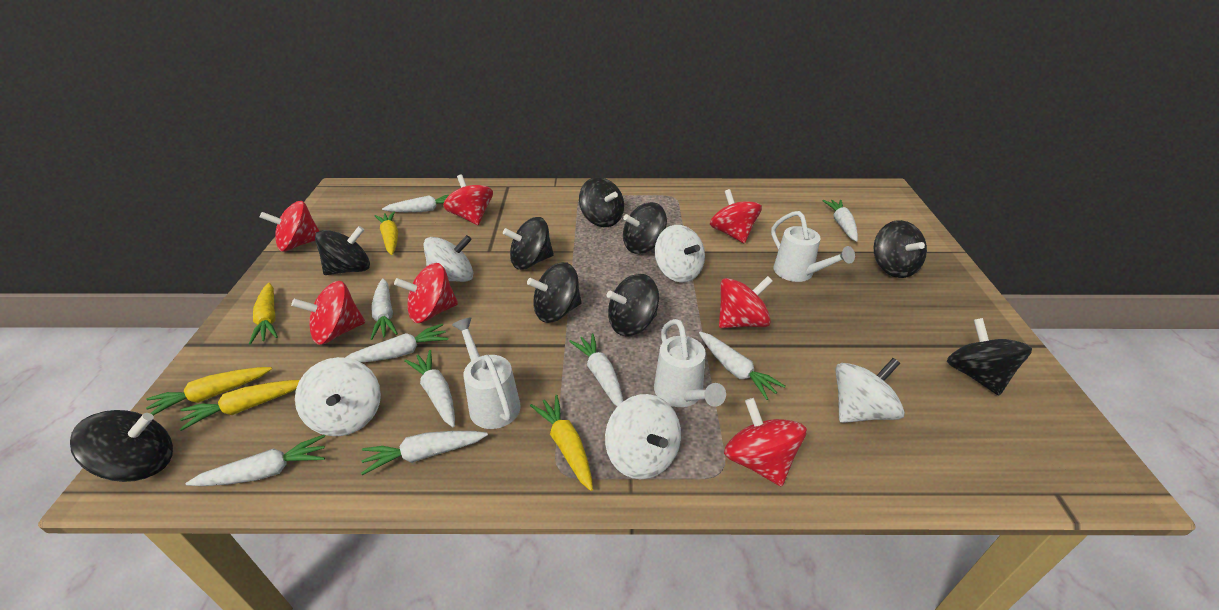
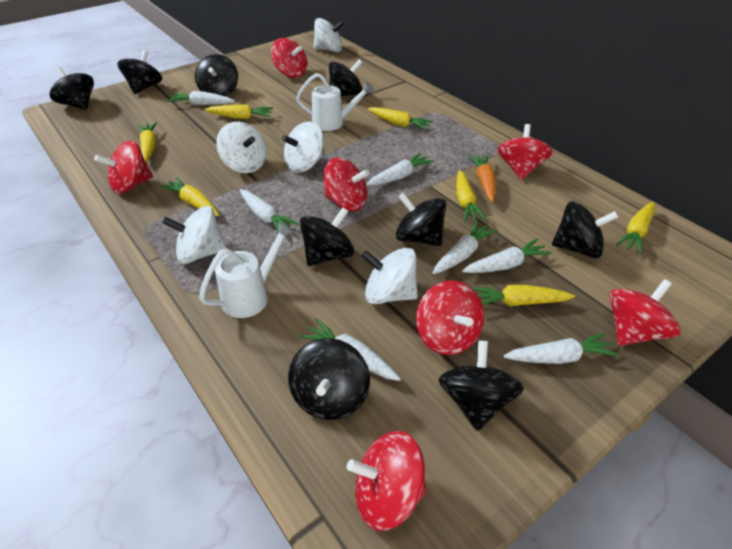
orange carrot: none = 0 -> [468,155,496,202] = 1
white carrot: [186,435,325,486] [345,323,449,363] [361,431,488,475] [371,278,398,340] [382,195,449,212] [404,350,455,427] [569,333,623,407] [699,332,786,400] [823,200,858,242] = 9 -> [168,91,235,105] [240,189,299,232] [300,318,401,381] [366,153,434,186] [433,221,497,274] [462,239,552,273] [503,333,619,364] = 7
white watering can: [452,317,521,429] [654,319,726,407] [771,211,855,282] = 3 -> [199,222,294,318] [296,73,374,131] = 2
yellow carrot: [146,367,272,415] [179,380,300,431] [249,283,278,344] [375,211,398,255] [530,395,593,491] = 5 -> [138,122,157,162] [159,177,219,216] [205,104,273,119] [368,107,433,130] [456,170,487,222] [471,285,575,306] [616,202,655,254] = 7

